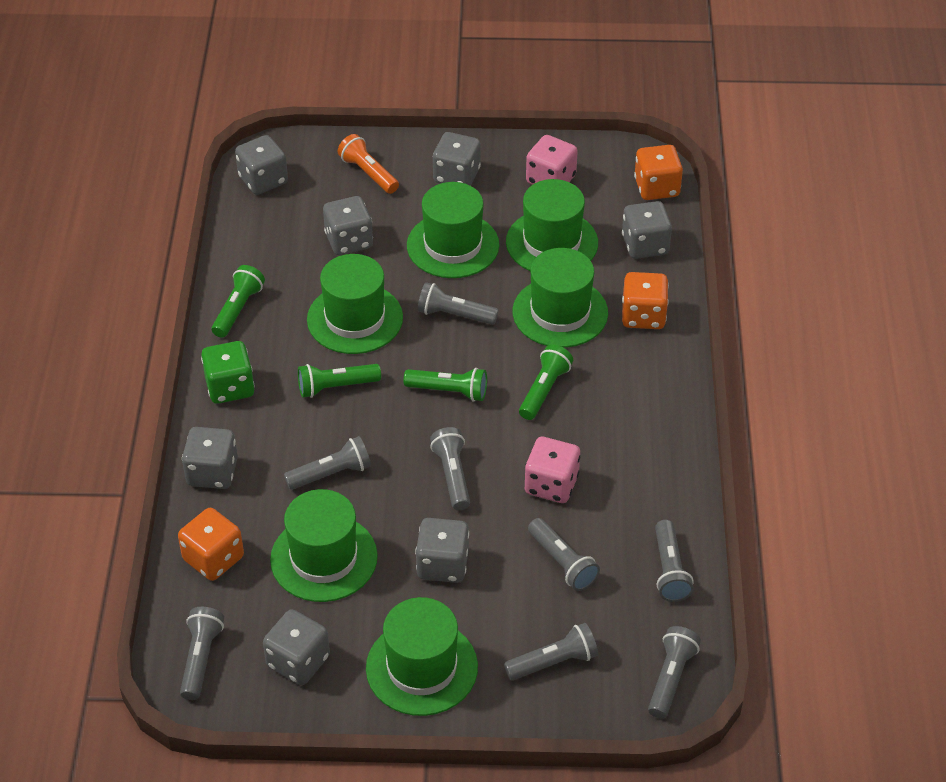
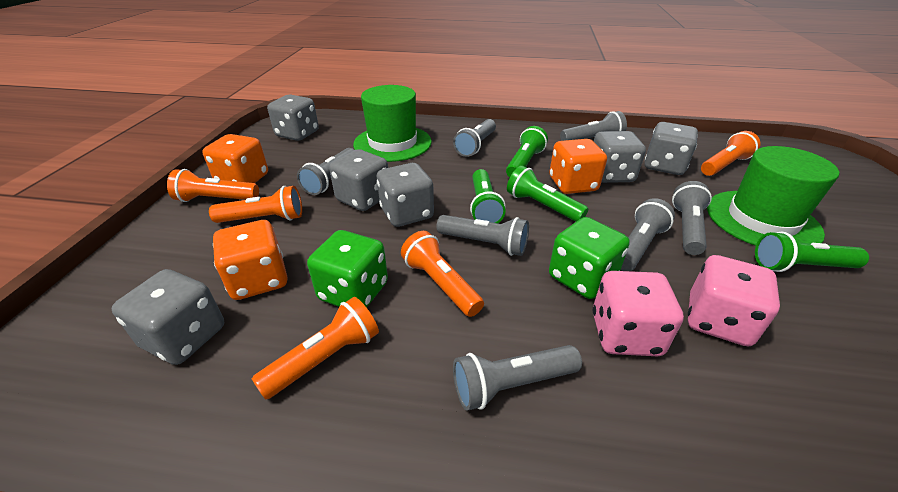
green dice: [201,341,255,404] = 1 -> [307,230,388,308] [549,217,630,299] = 2
green hat: [270,489,378,602] [307,254,403,354] [366,597,478,716] [407,182,499,278] [506,179,598,271] [513,248,608,348] = 6 -> [353,85,432,162] [707,146,839,246] = 2
grey dice: [182,427,238,489] [235,135,288,195] [263,609,330,685] [323,196,373,255] [415,518,469,583] [433,132,481,186] [622,201,672,259] = 7 -> [112,269,224,365] [267,94,319,141] [329,149,388,211] [377,163,434,227] [594,131,646,183] [645,122,698,175] = 6
grey flashlight: [180,607,224,700] [284,436,371,490] [418,282,499,325] [430,427,470,510] [504,623,598,680] [528,518,600,591] [648,626,701,718] [655,520,694,602] = 8 -> [297,148,354,195] [436,215,529,256] [453,119,496,157] [453,345,582,411] [560,111,627,141] [621,198,675,271] [672,181,712,255] = 7
orange flashlight: [337,134,399,194] = 1 -> [167,169,259,202] [209,186,302,223] [252,297,379,400] [401,231,484,317] [701,131,761,176] = 5

